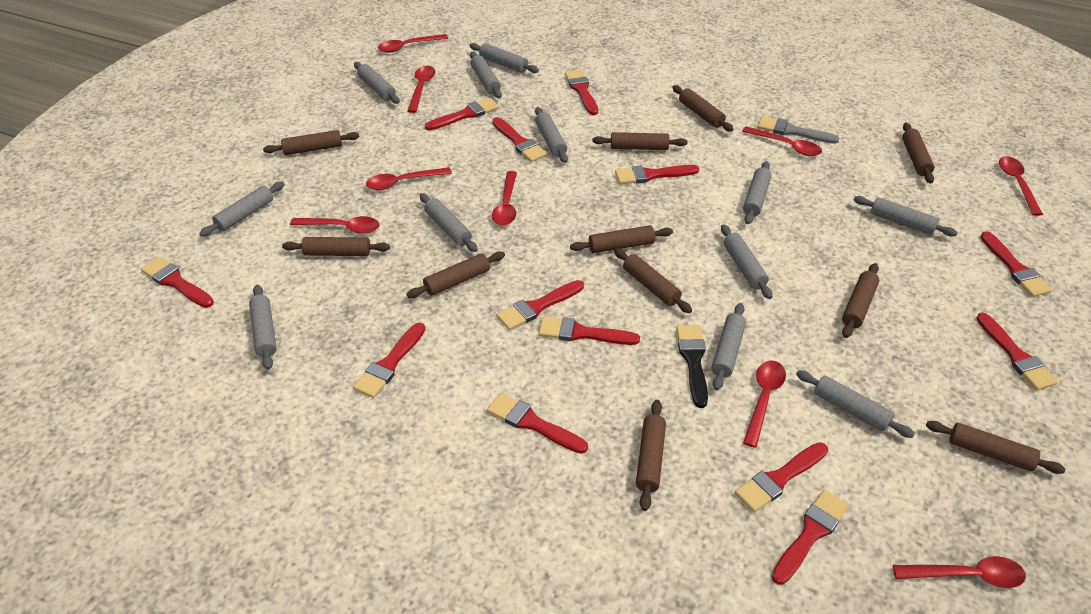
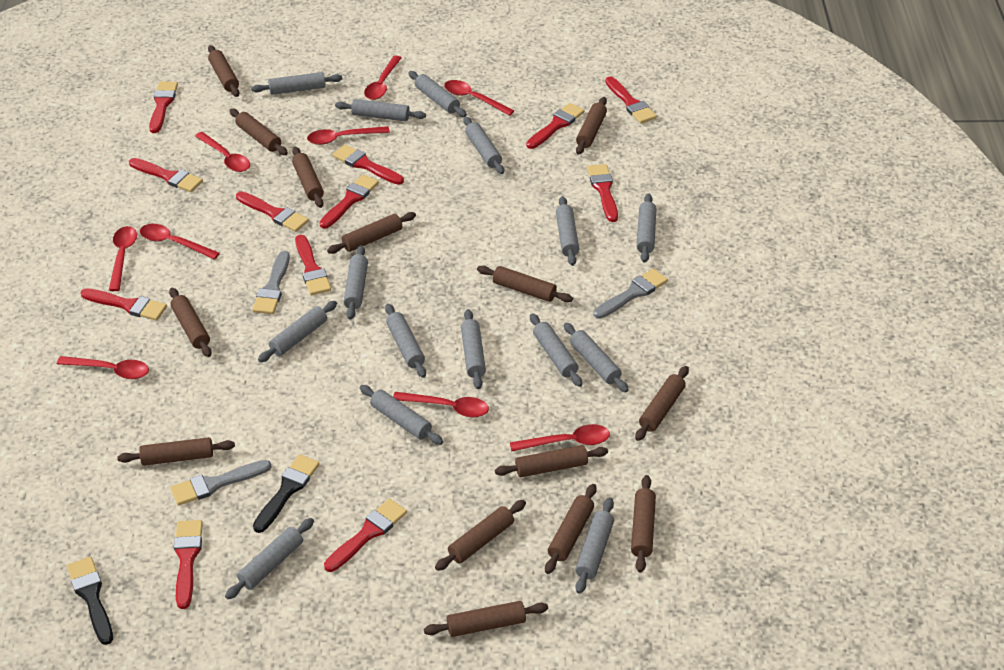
black brush: [676,325,708,408] = 1 -> [67,556,113,645] [253,454,320,533] = 2
brown rolling pin: [263,130,359,155] [282,237,390,256] [406,252,505,298] [570,225,673,253] [593,132,687,150] [614,248,692,313] [636,400,666,511] [672,85,733,132] [842,263,879,338] [902,123,935,183] [926,421,1065,474] = 11 -> [117,437,235,466] [169,288,212,357] [208,45,239,97] [229,109,288,155] [292,147,324,208] [327,212,416,254] [424,601,548,637] [435,500,526,571] [477,266,573,302] [495,445,608,477] [545,484,597,574] [576,97,607,155] [631,475,656,573] [635,366,689,441] = 14
grey brush: [757,116,839,144] = 1 -> [170,460,272,506] [252,251,290,314] [593,268,668,319] = 3
grey rolling pin: [199,182,284,237] [249,285,277,370] [354,62,400,104] [420,193,478,252] [469,43,539,73] [470,52,502,98] [535,107,568,163] [711,303,746,390] [721,224,772,299] [743,161,772,224] [796,370,915,438] [854,196,958,236] = 12 -> [225,518,314,599] [251,72,342,95] [258,301,337,362] [335,99,426,121] [343,245,368,320] [359,385,443,445] [385,304,426,378] [408,71,467,117] [461,309,486,389] [463,117,504,174] [530,313,582,387] [556,196,579,266] [564,323,629,393] [575,498,614,594] [637,194,656,263] = 15
red brush: [141,257,214,308] [353,322,426,398] [425,98,498,131] [487,393,588,454] [492,117,547,162] [497,280,584,330] [538,316,640,345] [565,70,598,115] [615,165,699,184] [735,442,828,512] [771,490,849,585] [976,313,1058,390] [980,231,1052,297] = 13 -> [81,288,167,321] [129,158,203,192] [149,81,178,133] [174,520,203,609] [236,191,309,232] [295,234,331,295] [319,174,379,229] [324,499,407,572] [332,144,404,185] [526,103,585,149] [587,164,618,222] [605,77,657,124] = 12

